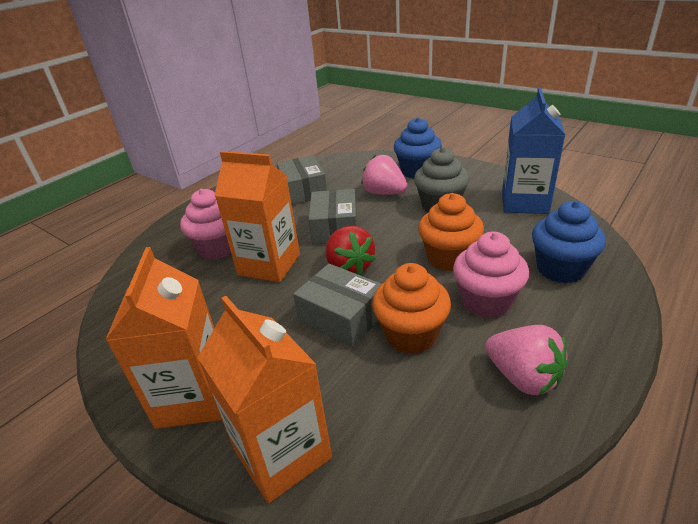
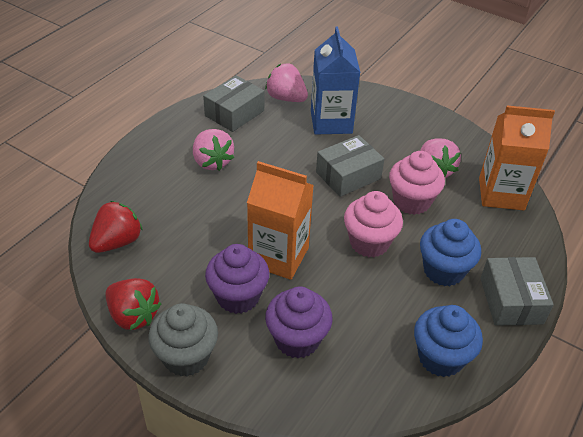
orange carton: [105,247,222,429] [197,296,332,504] [214,151,300,282] = 3 -> [247,161,314,280] [479,106,555,210] = 2
orange cupcake: [372,263,451,354] [418,193,484,271] = 2 -> none = 0
pink strawberry: [361,155,408,195] [485,325,568,395] = 2 -> [193,129,234,171] [265,64,308,102] [420,138,461,178] = 3
purple cupcake: none = 0 -> [205,244,269,314] [265,286,333,358] = 2
red strawberry: [326,226,376,275] = 1 -> [89,201,143,253] [106,278,161,330] = 2

